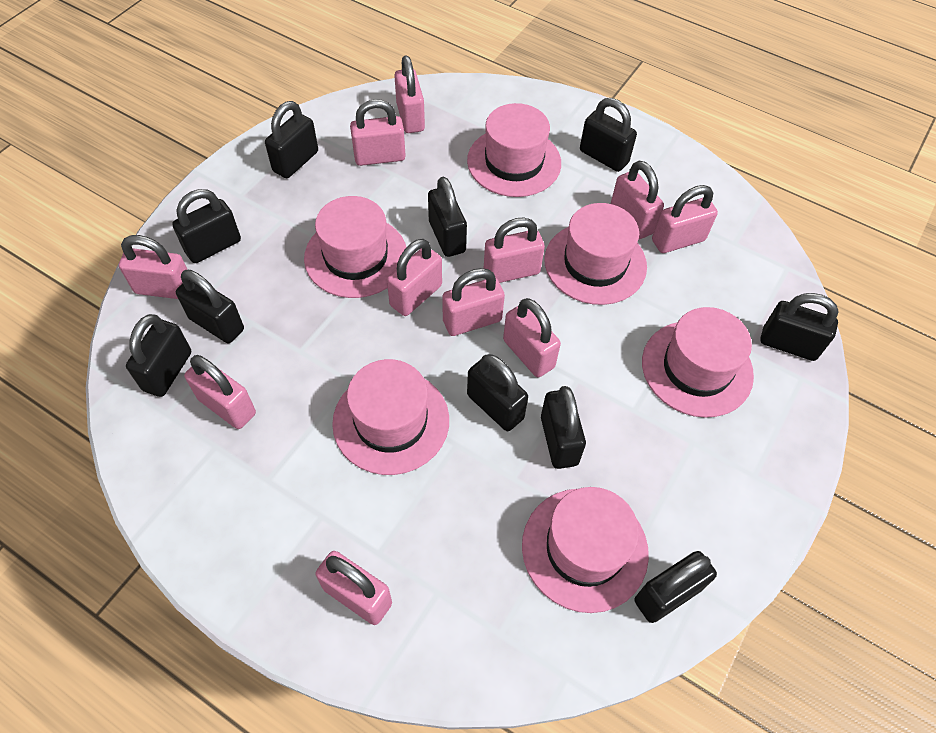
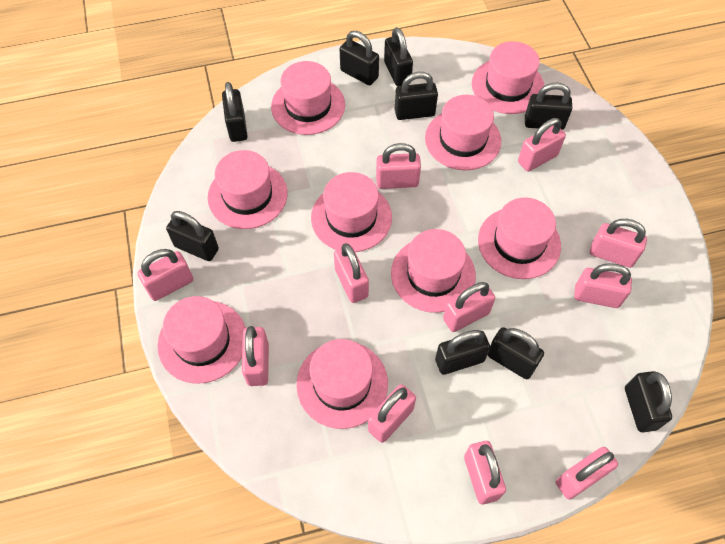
black padlock: [126,314,191,397] [172,189,241,263] [176,270,244,343] [265,101,318,178] [428,177,467,257] [467,354,528,431] [541,386,586,469] [580,98,637,172] [634,551,717,623] [760,293,839,361] = 10 -> [166,211,219,261] [222,82,248,142] [340,31,379,85] [384,27,413,87] [395,72,438,120] [435,330,490,375] [488,327,544,379] [525,82,572,130] [625,371,672,432] = 9
pink hat: [304,196,406,298] [332,359,449,475] [467,103,561,197] [522,487,649,613] [544,203,647,305] [642,307,754,418] = 6 -> [157,296,246,384] [208,150,288,229] [271,61,345,135] [296,339,388,429] [311,172,392,252] [391,229,476,313] [425,95,501,170] [472,41,545,114] [478,197,561,279] = 9

